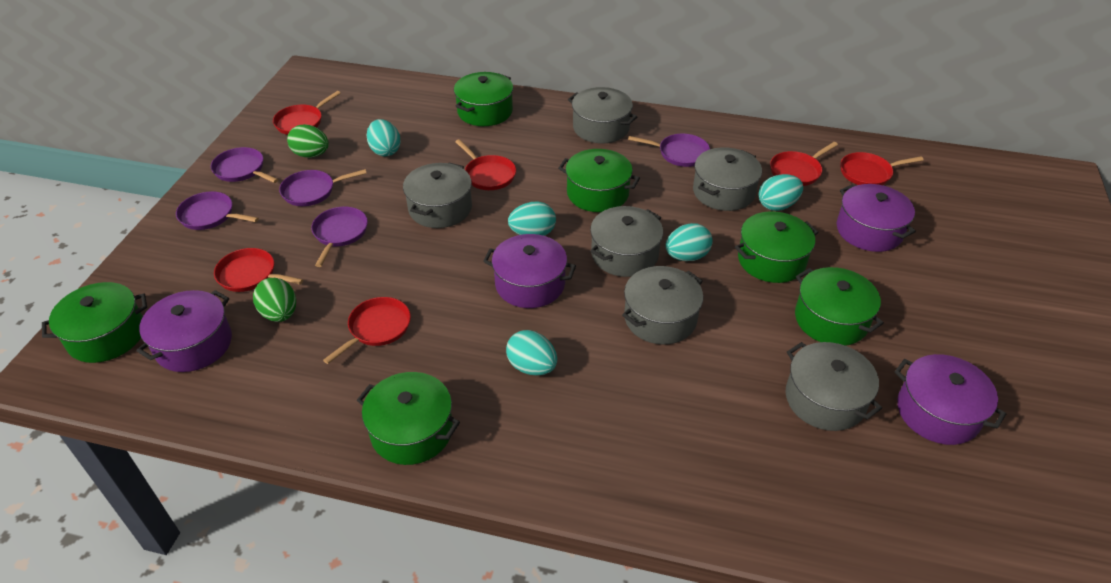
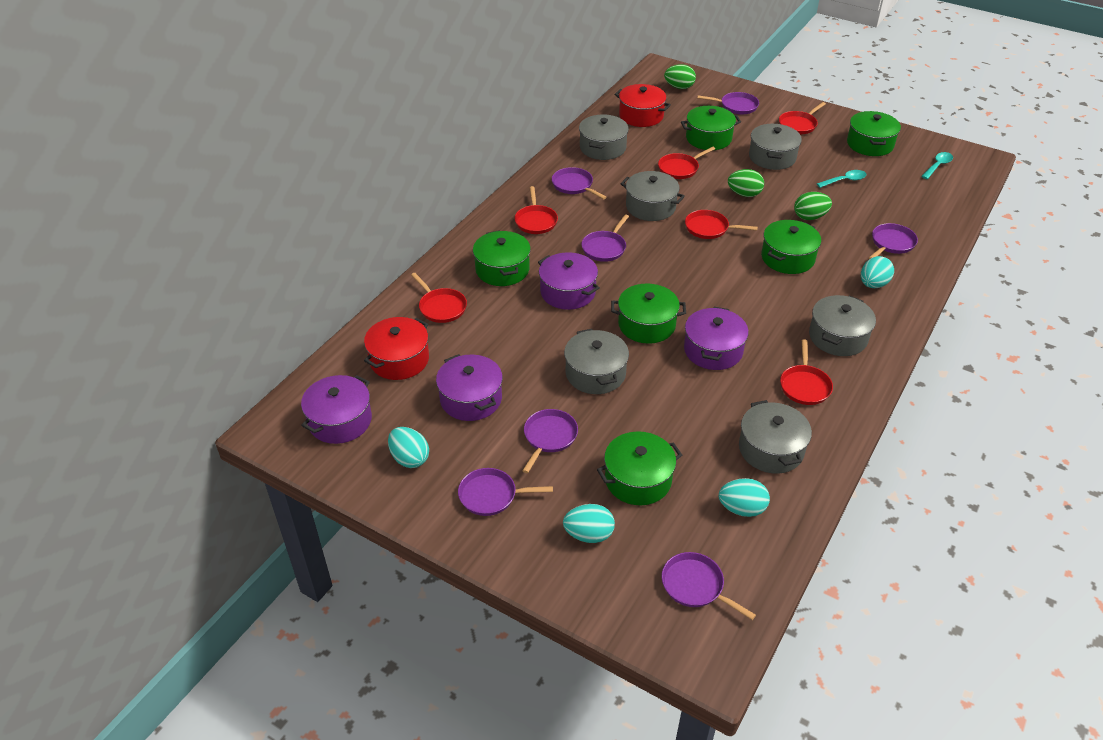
green egg: [253,278,296,322] [287,124,329,158] = 2 -> [664,64,696,89] [728,169,764,197] [794,192,832,220] = 3
purple pan: [176,191,259,230] [211,147,278,183] [279,169,367,206] [311,207,368,267] [628,134,710,167] = 5 -> [458,468,553,516] [522,409,578,473] [552,167,606,199] [581,214,629,262] [662,552,756,620] [697,92,759,114] [869,223,918,259] = 7
red pot: none = 0 -> [364,317,429,380] [615,84,671,127] = 2
turquoise egg: [367,119,401,157] [506,330,557,375] [508,202,556,236] [666,223,713,261] [758,174,803,211] = 5 -> [388,427,429,468] [563,504,615,543] [719,478,770,517] [861,256,894,288] = 4
turquoise spoon: none = 0 -> [817,170,866,188] [921,152,953,179] = 2

